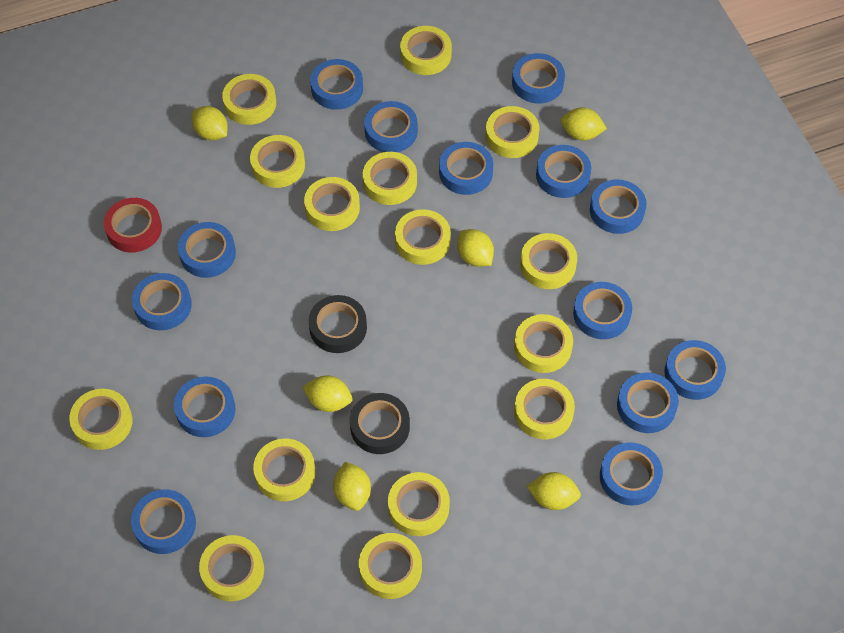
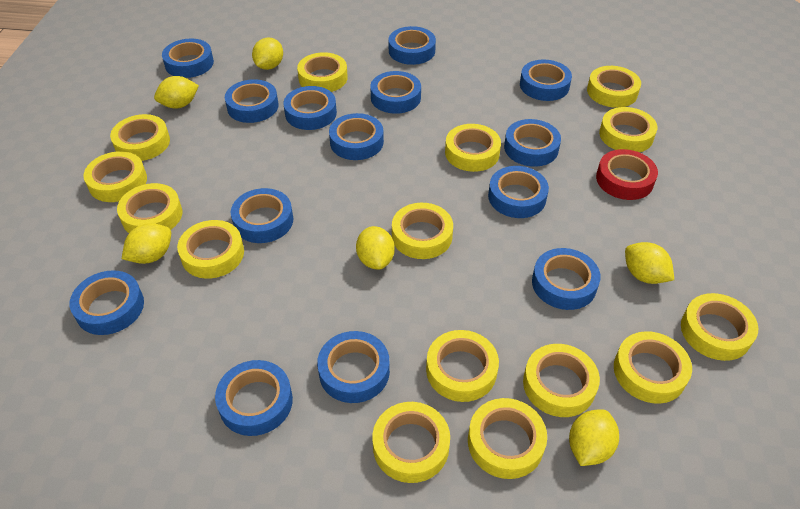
black tape: [309,295,367,353] [350,393,410,454] = 2 -> none = 0

